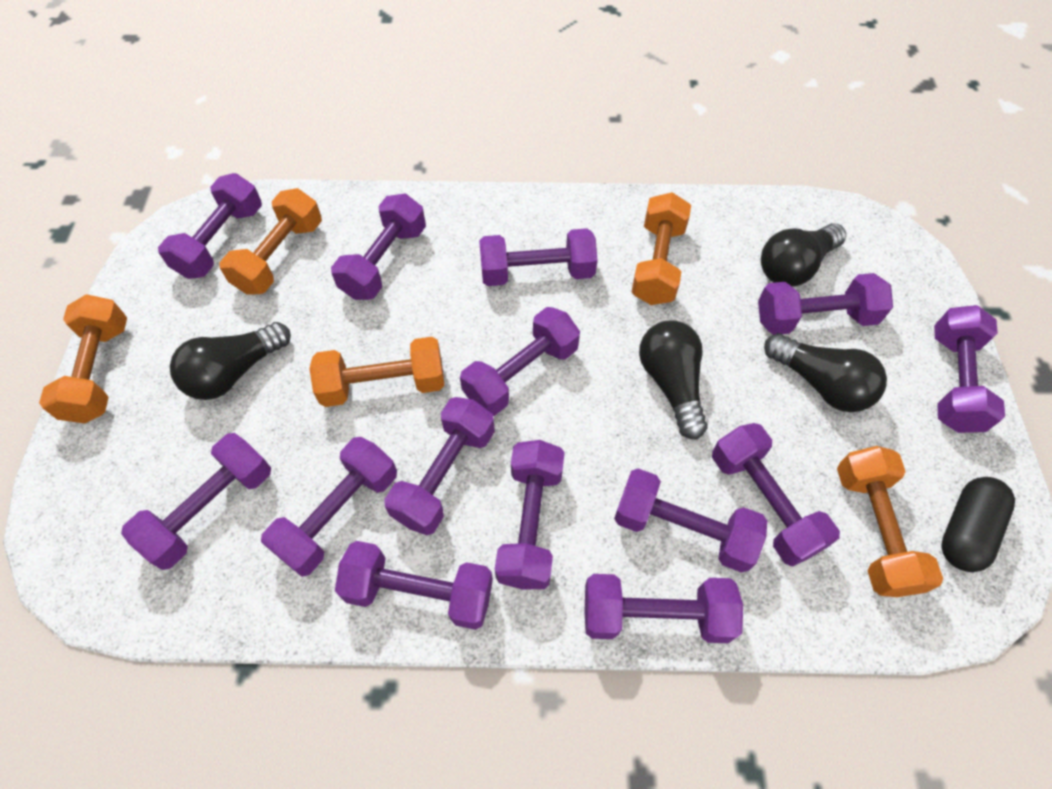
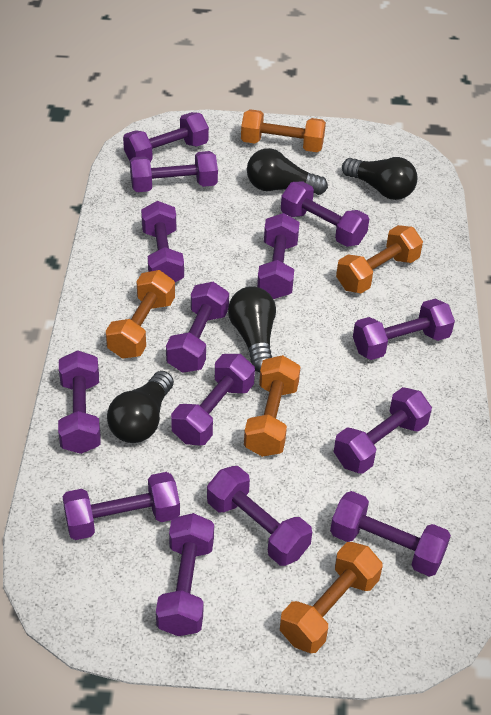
black capsule: [942,477,1015,572] = 1 -> none = 0

